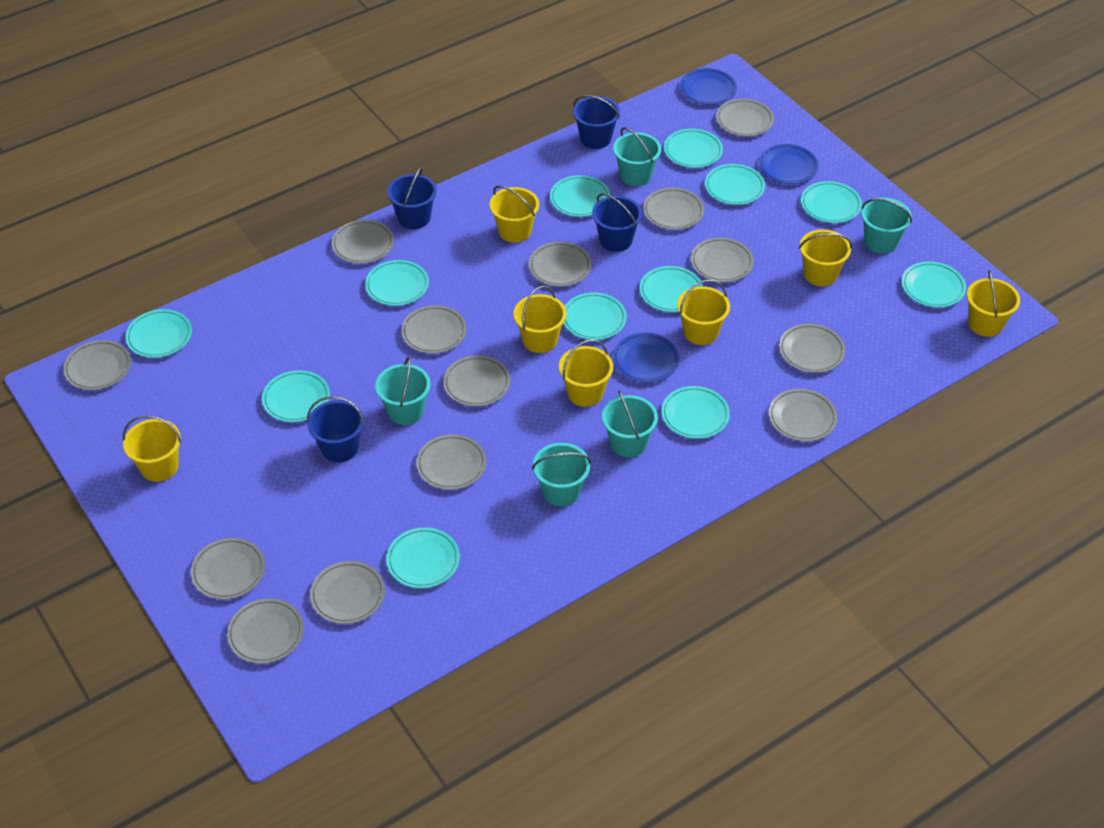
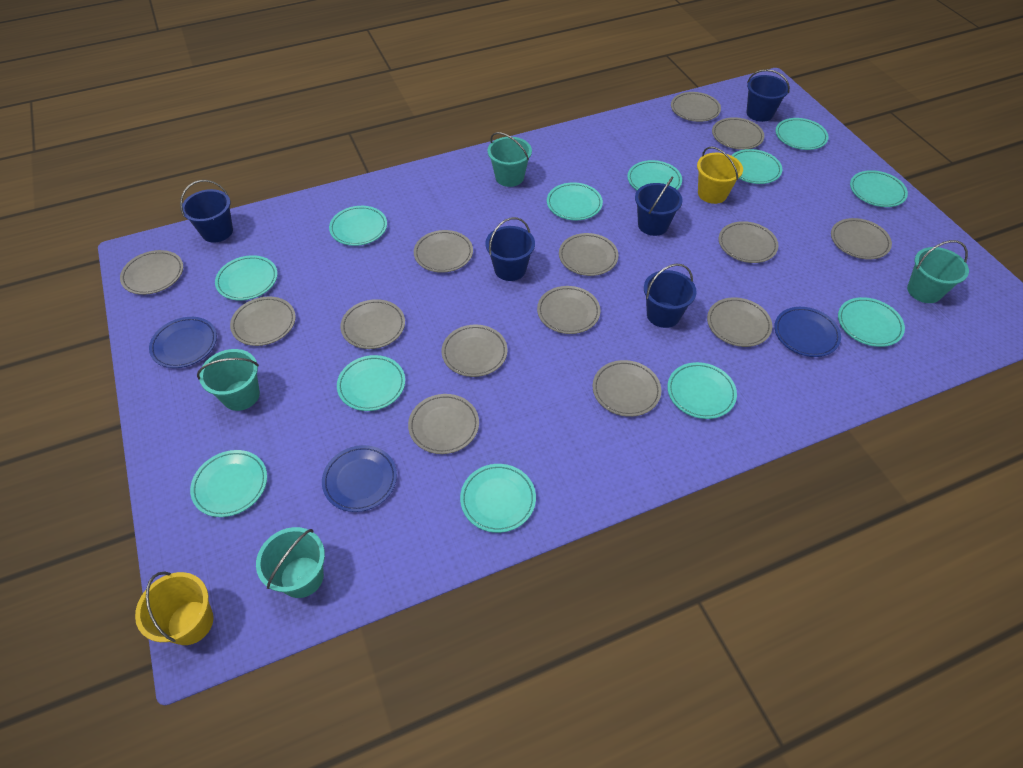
blue bucket: [307,396,365,462] [387,167,437,229] [573,95,620,149] [592,193,642,252] = 4 -> [180,180,233,242] [485,217,535,281] [635,176,683,236] [644,263,697,328] [747,69,790,122] = 5
turquoise bucket: [375,356,431,425] [532,443,591,506] [602,390,658,457] [613,127,661,186] [861,198,912,254] = 5 -> [197,349,260,411] [256,527,325,598] [488,132,532,187] [907,240,969,303] = 4
yellow bucket: [123,415,181,482] [490,186,539,243] [513,286,567,353] [559,339,613,407] [677,280,730,345] [799,229,852,286] [967,270,1020,337] = 7 -> [135,572,213,645] [697,147,743,204] = 2

